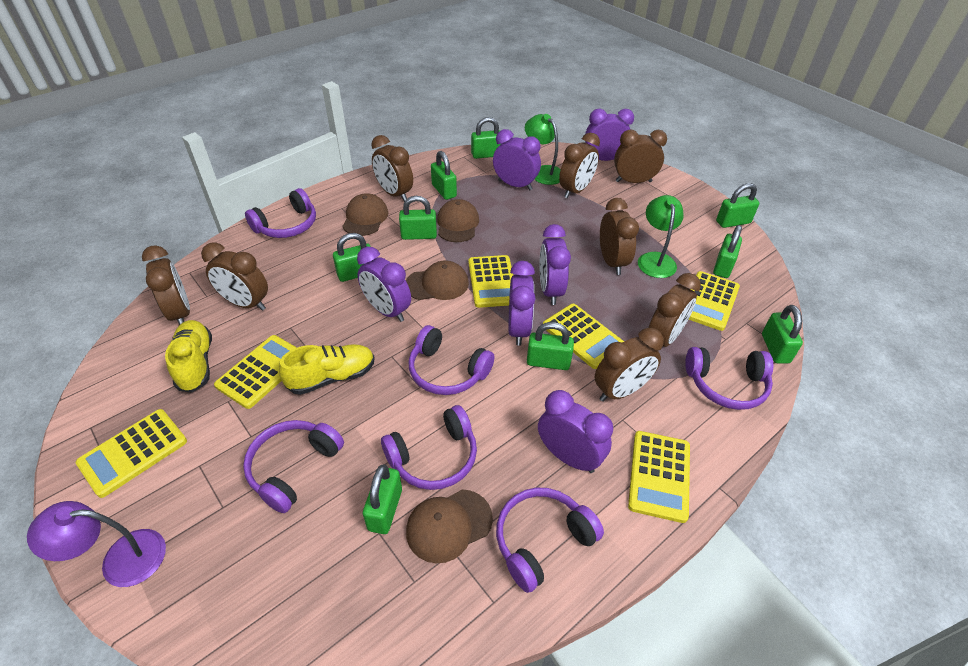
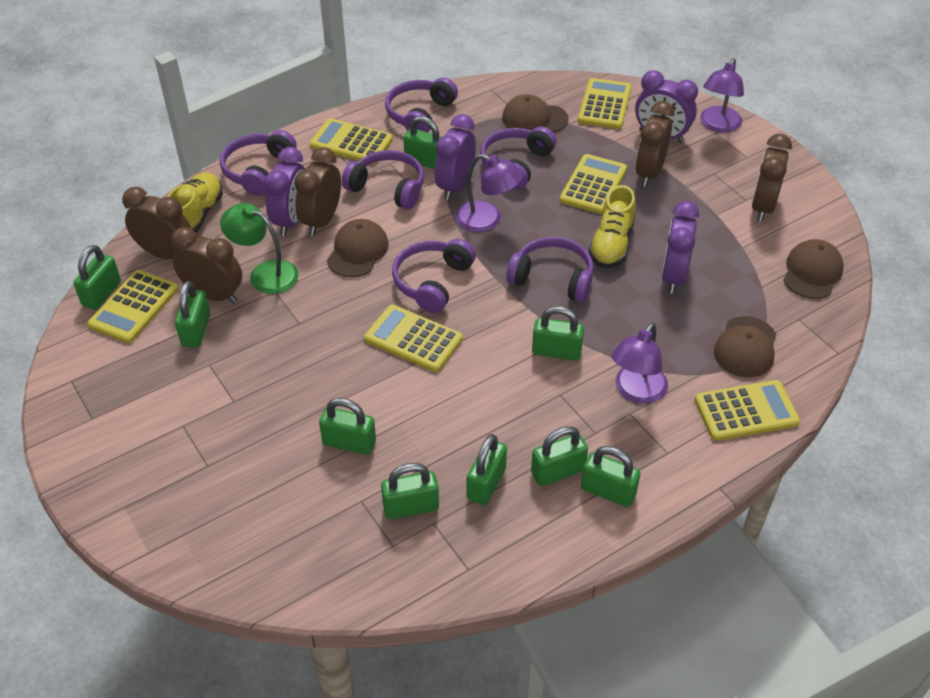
brown clock: [142,245,190,325] [201,242,268,311] [371,135,413,202] [559,133,600,198] [595,328,664,402] [600,198,639,275] [614,130,667,183] [648,273,701,347] = 8 -> [122,187,191,259] [171,227,242,304] [294,147,341,236] [636,101,674,187] [752,134,792,222] = 5
green lamp: [525,114,561,185] [638,195,684,278] = 2 -> [220,203,298,294] = 1
purple clock: [357,247,411,322] [493,129,541,190] [508,261,535,346] [538,390,613,473] [539,224,571,305] [585,108,634,161] = 6 -> [264,147,305,236] [435,114,476,200] [635,70,698,143] [662,201,699,294] = 4
purple lamp: [27,501,166,587] = 1 -> [455,154,523,232] [612,322,668,404] [700,58,744,133] = 3

